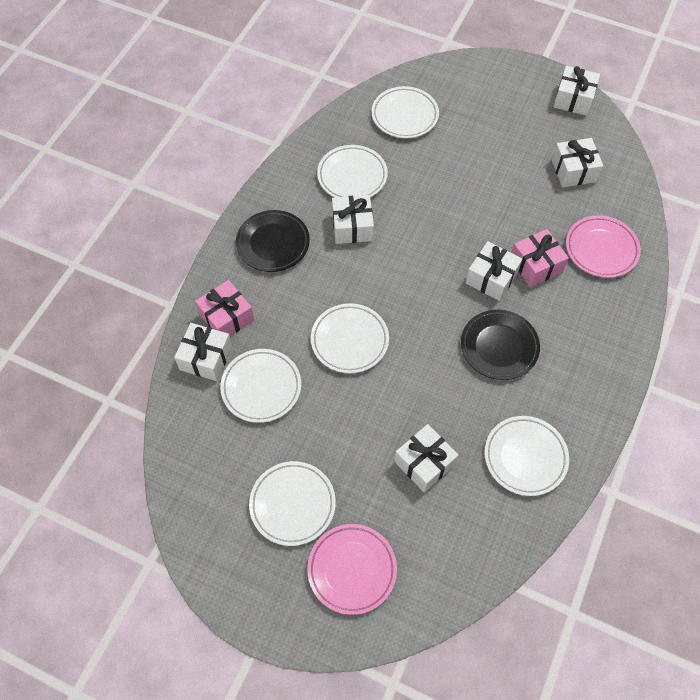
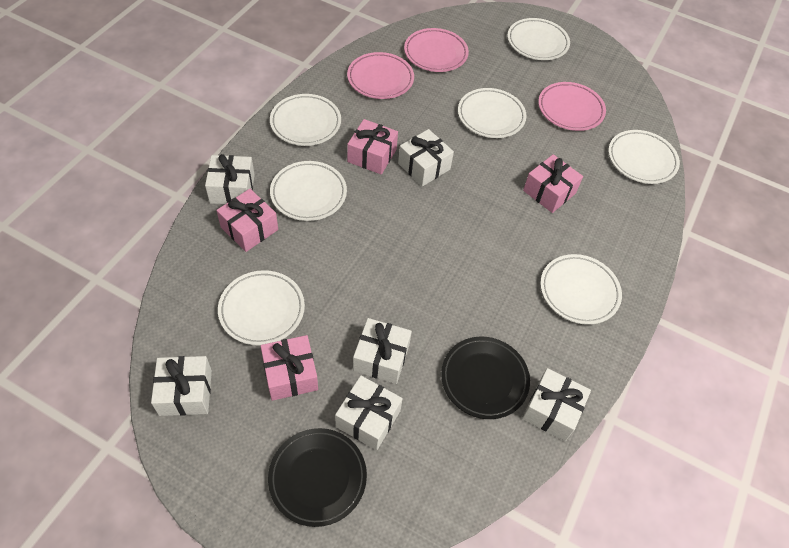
pink gift: [195,280,254,336] [512,229,569,287] = 2 -> [216,189,278,252] [261,335,318,401] [347,119,398,175] [523,154,583,213] = 4
pink plate: [307,524,397,615] [566,215,641,278] = 2 -> [347,52,414,99] [404,28,469,72] [538,82,606,131] = 3
white plate: [220,349,301,423] [249,461,336,546] [311,303,389,373] [317,145,388,197] [371,86,439,138] [484,416,569,496] = 6 -> [218,270,305,346] [270,94,341,146] [270,161,347,221] [458,88,526,138] [507,18,570,60] [540,254,622,325] [608,130,680,184] = 7

